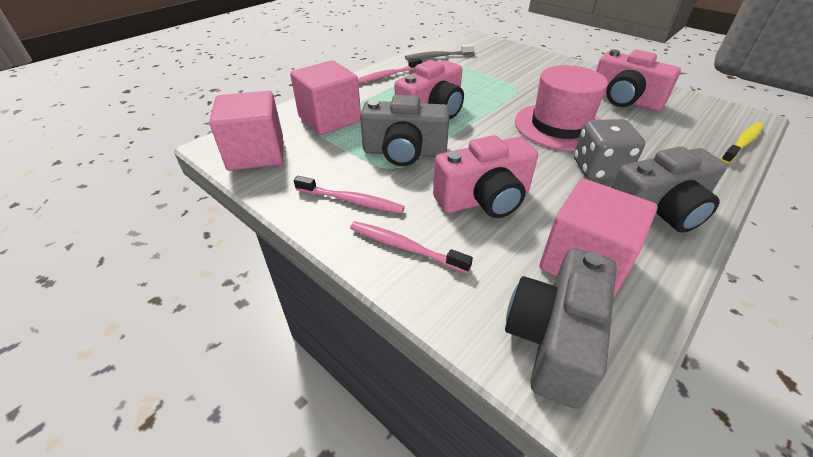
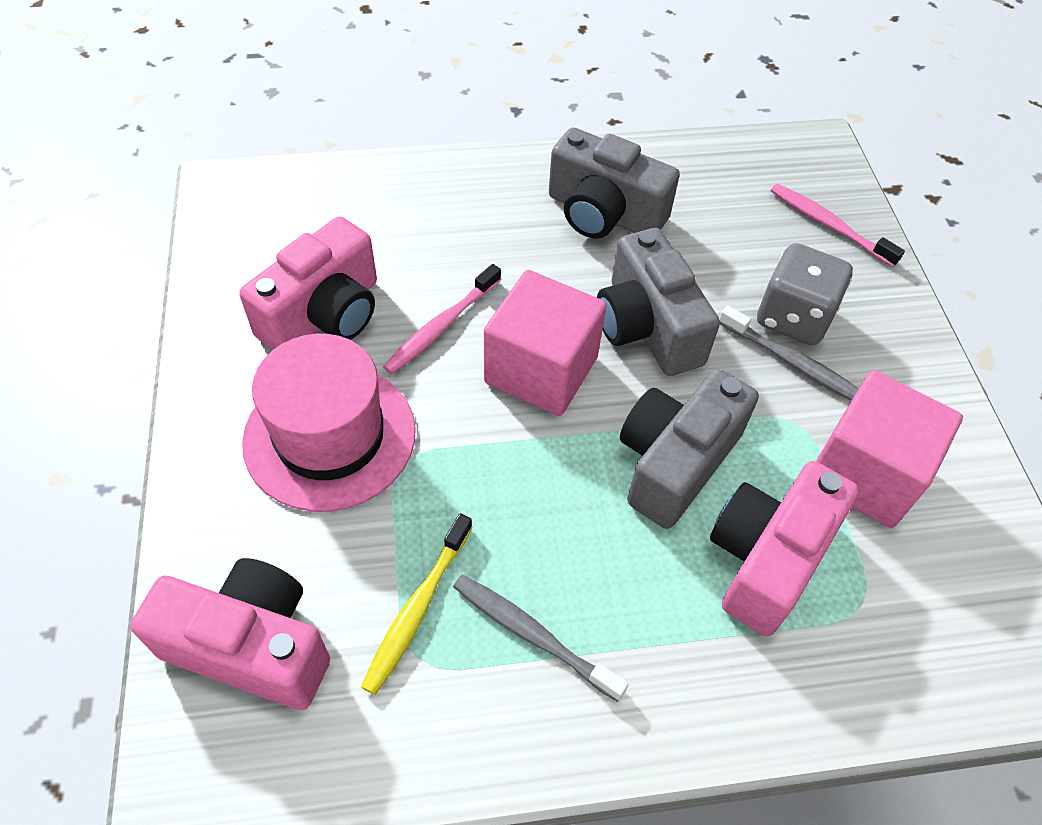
grey toothbrush: [405,44,474,60] = 1 -> [453,575,629,702] [719,305,859,401] = 2
pink cube: [209,91,283,171] [290,60,361,135] [539,179,658,297] = 3 -> [484,270,607,416] [816,370,963,528] = 2
pink toothbrush: [294,176,405,213] [350,221,473,273] [358,58,422,84] = 3 -> [383,264,501,374] [771,184,905,267] = 2

